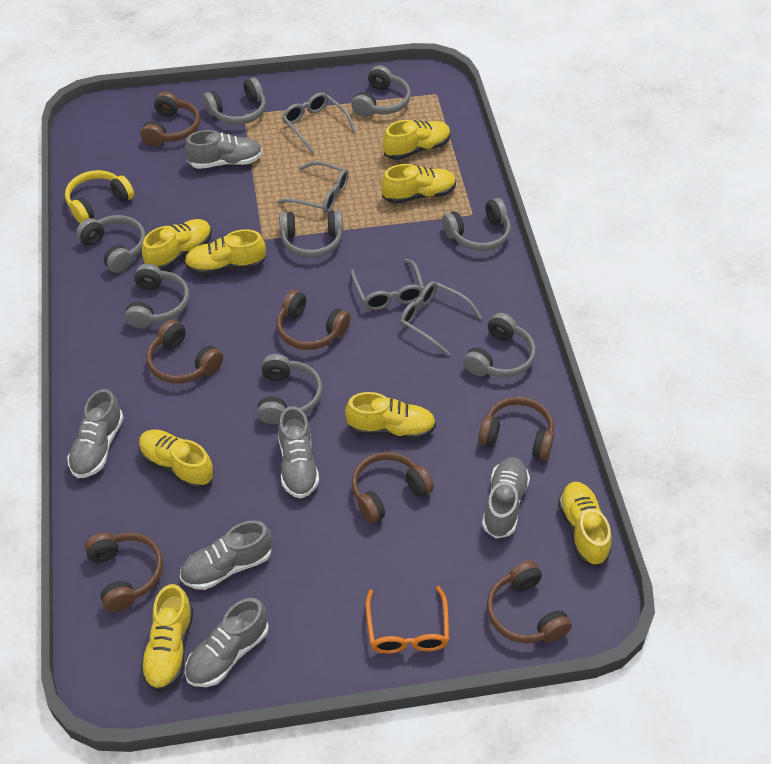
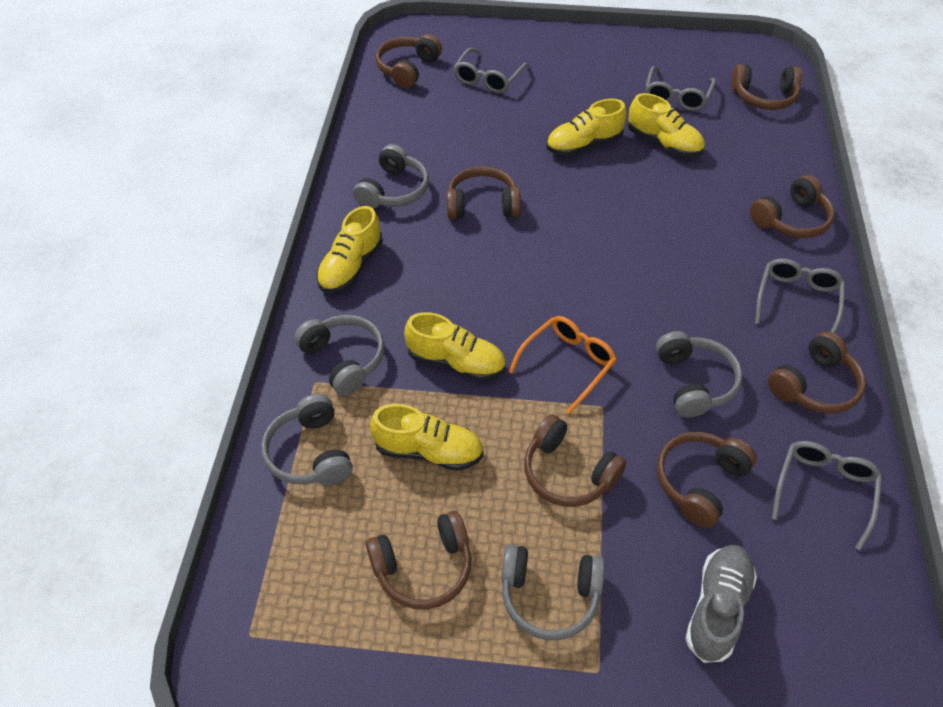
brown headphones: [85,532,163,612] [141,92,200,146] [147,320,223,384] [276,290,351,350] [351,452,434,524] [478,397,554,460] [487,561,572,643] = 7 -> [366,511,471,610] [376,34,442,88] [446,166,521,219] [524,414,627,507] [657,432,757,528] [731,64,802,110] [750,175,835,238] [768,331,866,414] = 8
grey headphones: [76,215,146,273] [125,264,189,328] [203,78,266,125] [257,354,323,424] [279,210,343,258] [351,65,411,117] [442,198,511,251] [463,313,536,378] = 8 -> [261,394,353,485] [294,315,385,396] [353,144,429,209] [501,544,605,640] [656,331,743,418] = 5
grey shoe: [67,389,124,478] [180,520,272,590] [185,130,262,169] [185,598,269,687] [278,406,319,498] [482,457,530,539] = 6 -> [685,545,757,663] = 1
yellow headphones: [65,170,134,223] = 1 -> none = 0
yellow shoe: [139,429,214,489] [140,584,193,691] [142,219,212,271] [184,229,266,275] [345,392,436,439] [381,164,456,204] [383,120,451,160] [558,482,611,567] = 8 -> [316,206,383,293] [370,404,484,471] [404,312,506,381] [546,99,626,156] [628,93,705,157] = 5

